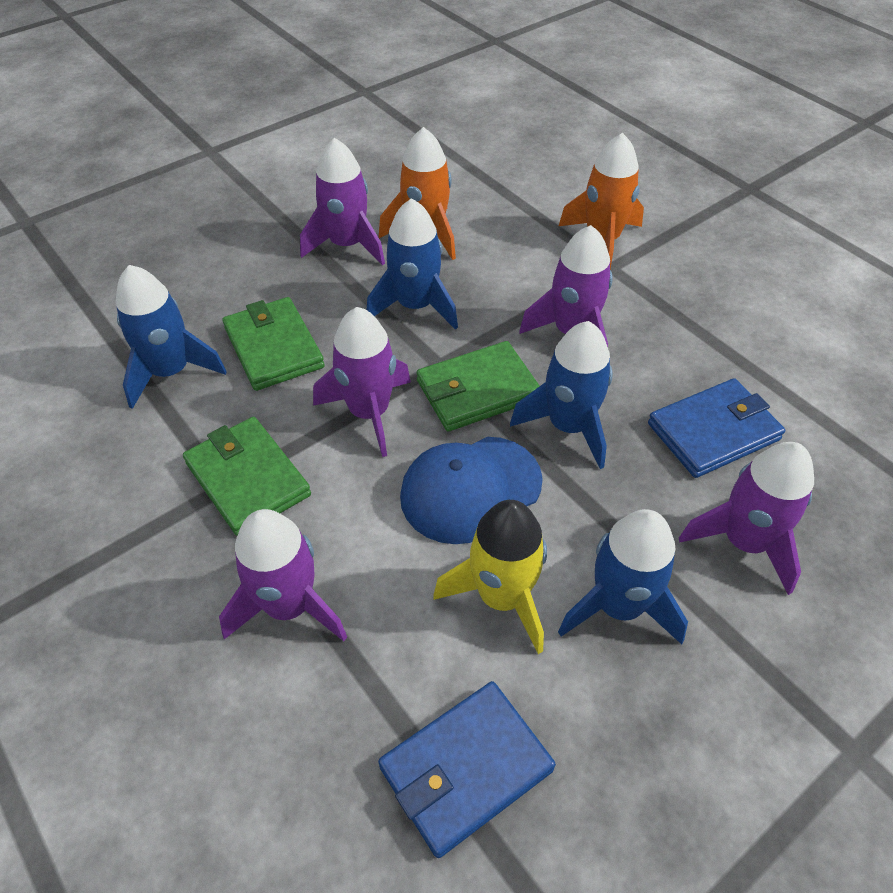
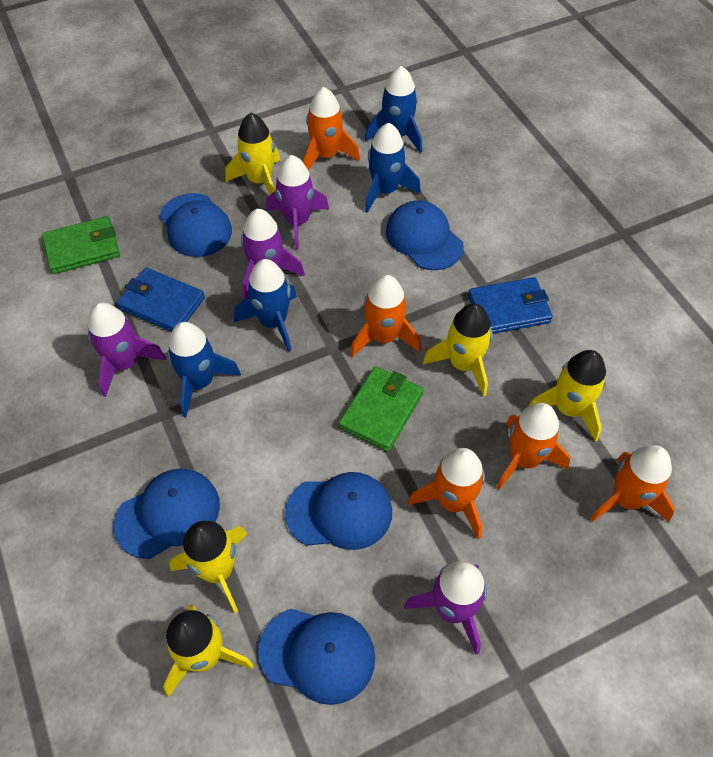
blue cap: [400,437,543,544] = 1 -> [113,469,220,559] [160,193,232,257] [258,609,375,705] [285,472,392,550] [386,200,464,270] = 5
green wallet: [183,417,311,536] [223,297,325,391] [417,341,540,432] = 3 -> [42,216,120,274] [339,366,424,452] = 2
orange rocket: [379,127,456,260] [559,133,644,269] = 2 -> [303,87,360,170] [351,275,421,357] [408,448,485,539] [497,403,570,490] [590,445,675,522] = 5
purple rocket: [219,509,347,641] [300,138,385,266] [313,307,411,457] [519,225,613,347] [679,442,814,595] = 5 -> [88,302,166,397] [241,209,305,299] [266,155,329,250] [404,561,487,655] = 4
yellow rocket: [433,500,547,654] = 1 -> [163,604,253,697] [169,521,247,613] [225,113,281,194] [423,303,493,396] [528,350,606,442] = 5

